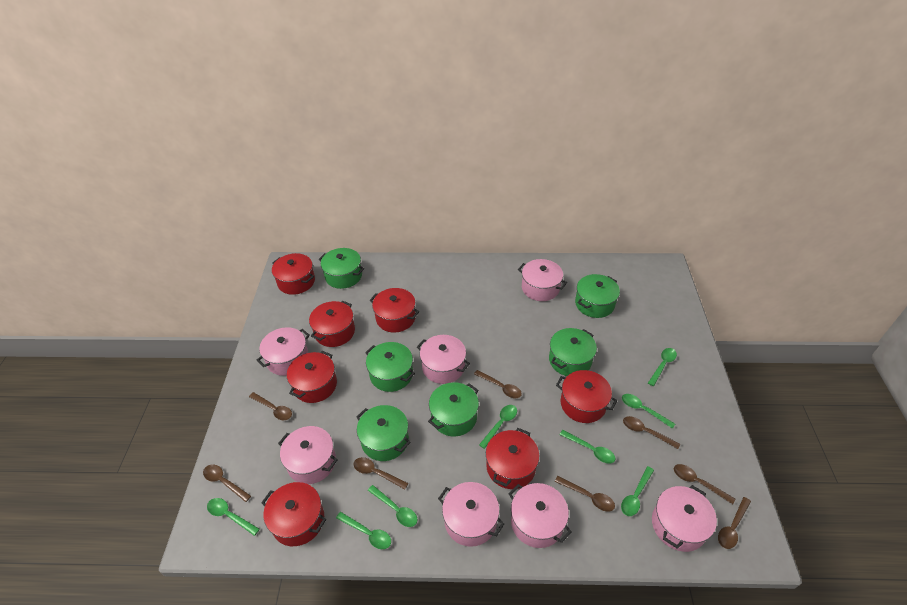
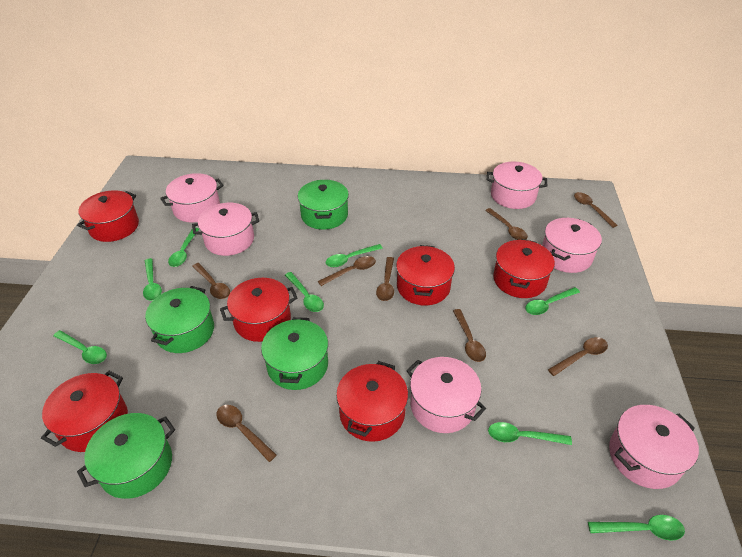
green pot: [318,248,364,289] [357,405,411,461] [365,342,415,392] [428,382,479,436] [549,328,597,376] [575,274,620,318] = 6 -> [77,413,175,499] [145,286,214,353] [261,317,328,390] [298,180,349,230] = 4
pink pot: [257,327,310,376] [278,426,337,484] [417,335,470,384] [438,482,505,547] [508,483,572,548] [518,259,567,301] [652,485,717,552] = 7 -> [160,173,224,223] [192,203,259,256] [406,357,486,433] [487,162,547,209] [542,218,602,273] [609,405,699,489] = 6
red pot: [261,482,326,546] [272,253,315,295] [287,351,337,403] [309,301,355,347] [369,288,419,332] [486,428,539,489] [556,370,617,423] = 7 -> [41,371,128,452] [77,190,139,242] [220,278,297,342] [336,361,408,442] [396,245,455,306] [493,239,555,298] = 6

